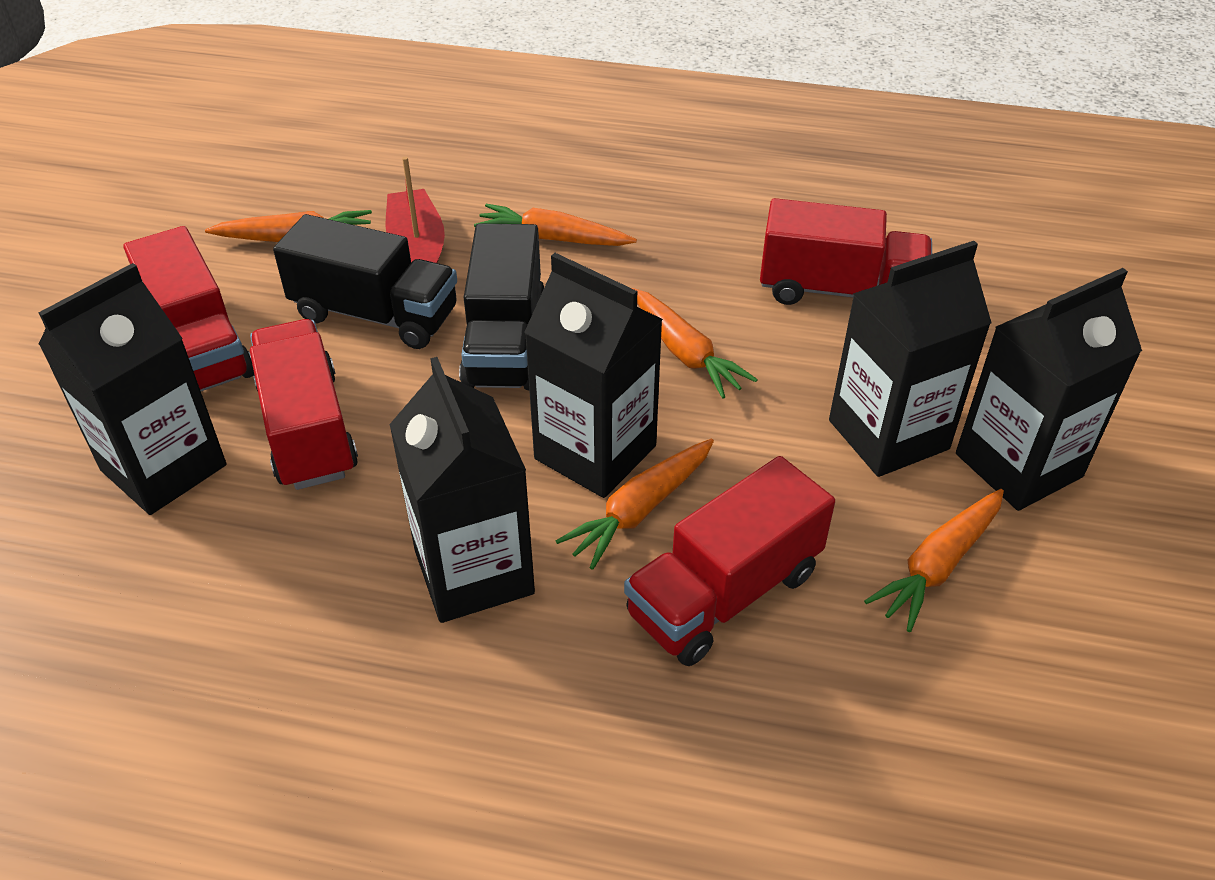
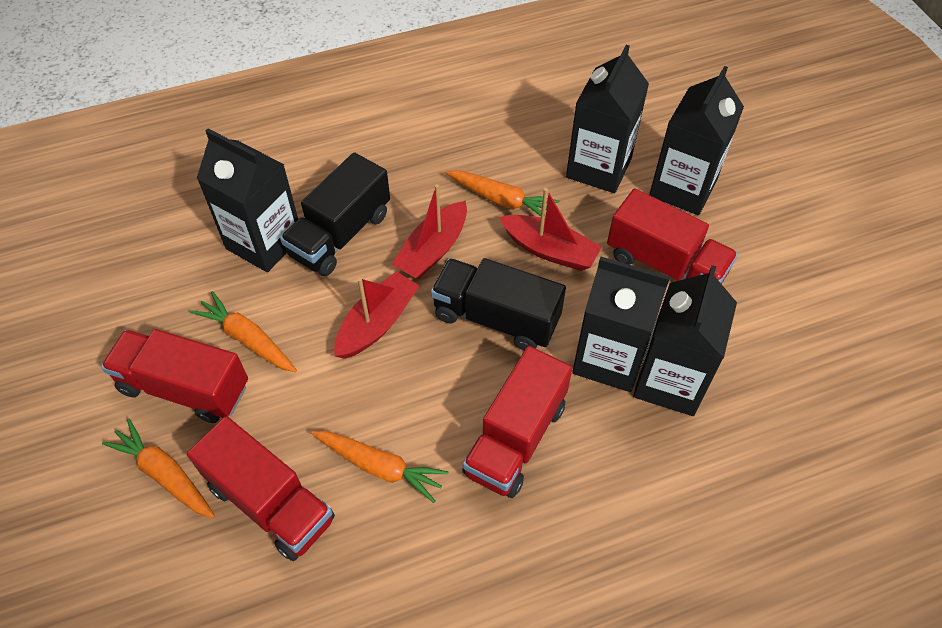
orange carrot: [205,210,372,242] [474,204,637,246] [556,439,714,570] [632,288,758,399] [864,489,1004,632] = 5 -> [102,419,215,518] [190,291,297,372] [311,431,449,503] [446,170,560,219] = 4
red boat: [385,157,445,263] = 1 -> [334,271,420,359] [392,184,467,279] [499,188,602,271] = 3

